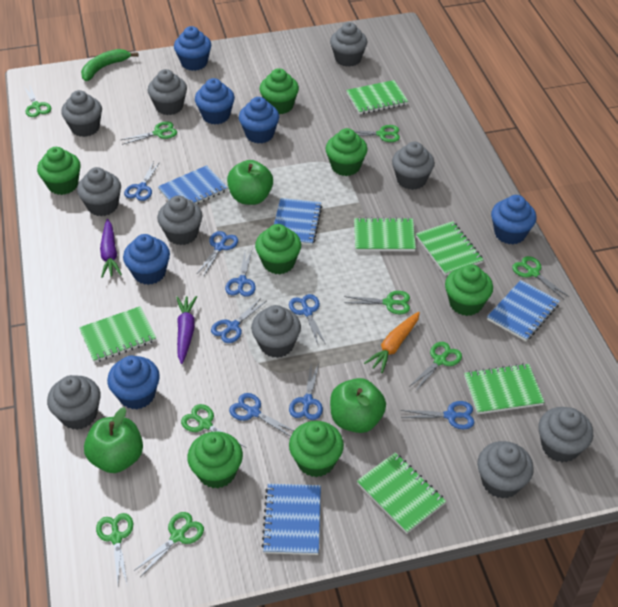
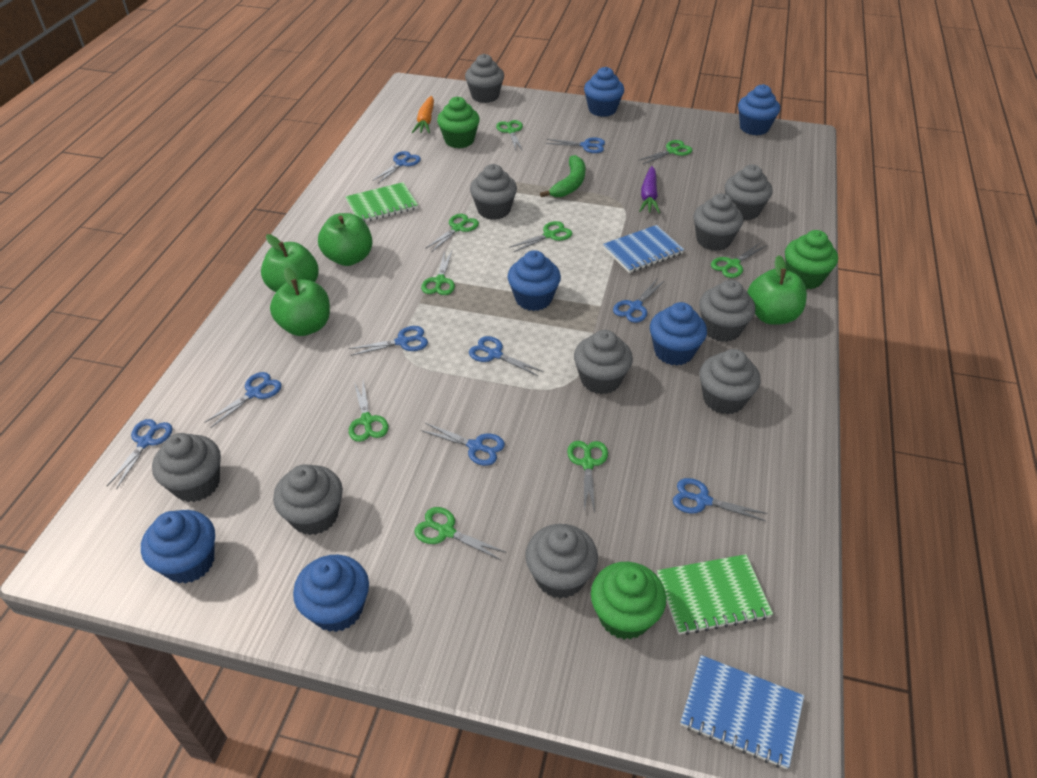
blue notebook: [158,165,228,204] [261,484,321,555] [274,198,322,245] [487,280,560,341] = 4 -> [603,225,684,273] [680,655,804,769] = 2
blue scissors: [124,162,160,201] [197,231,238,277] [211,298,266,343] [225,250,256,297] [229,393,294,437] [289,294,325,344] [289,364,323,420] [401,401,474,429] = 8 -> [107,419,172,489] [204,372,282,428] [349,326,428,356] [372,151,421,183] [421,423,505,466] [469,336,543,377] [545,137,605,153] [613,279,664,323] [673,478,768,521] = 9
green apple: [84,407,143,473] [227,160,273,205] [330,378,386,433] = 3 -> [261,234,319,292] [270,267,330,336] [318,213,372,266] [747,255,807,325] = 4
green cupcake: [37,147,81,195] [187,432,243,488] [255,224,301,274] [259,68,299,114] [289,421,344,477] [325,128,368,176] [445,264,493,316] = 7 -> [437,96,480,148] [591,562,666,640] [785,230,838,290] = 3
green notebook: [79,306,156,363] [346,80,408,115] [354,217,416,251] [357,452,446,534] [416,221,484,276] [464,363,545,414] = 6 -> [345,182,418,222] [657,554,773,635] = 2
purple carrot: [100,219,122,278] [176,296,197,364] = 2 -> [639,166,660,213] = 1

